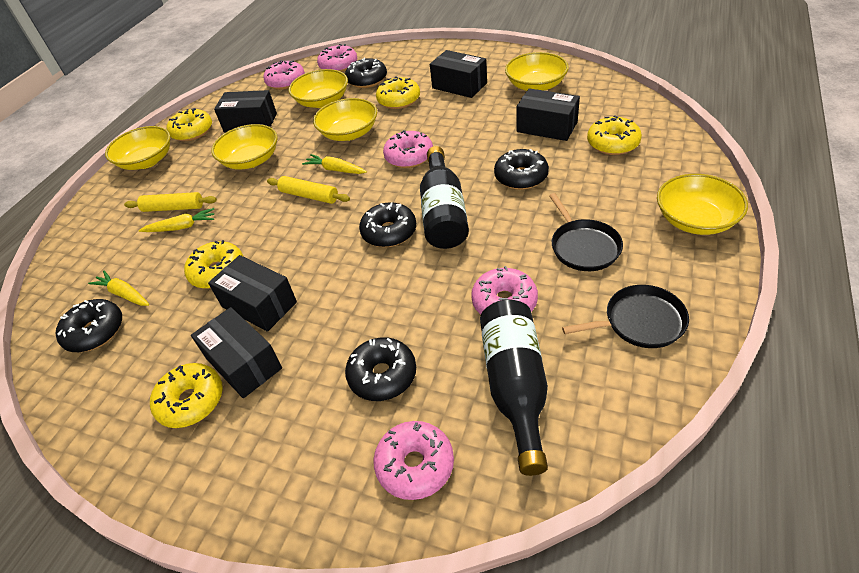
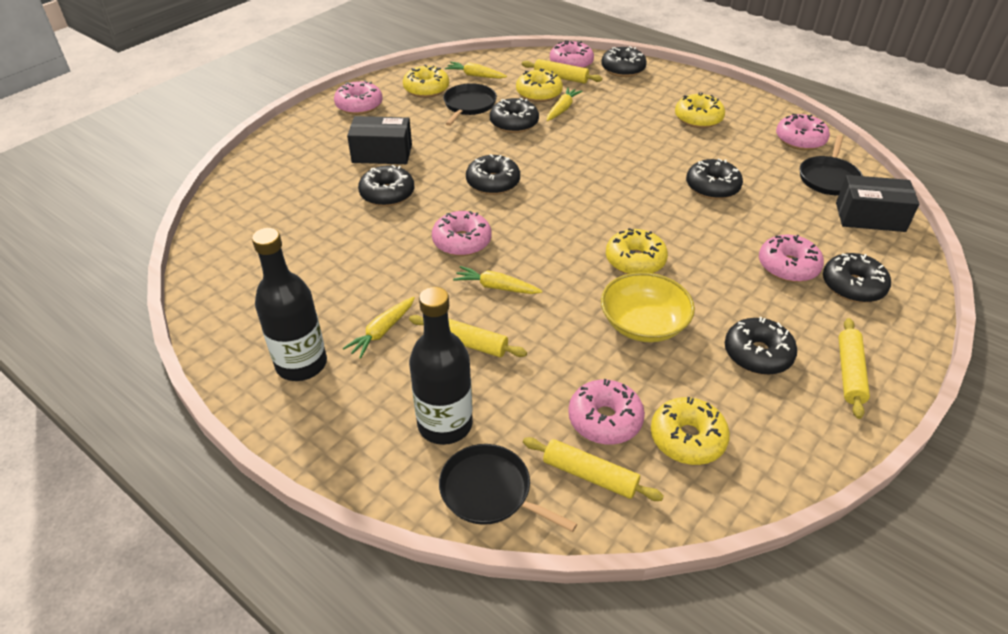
black box: [191,307,282,398] [208,255,297,332] [214,90,277,133] [430,50,487,98] [516,88,580,141] = 5 -> [347,116,412,164] [836,175,919,232] = 2
black donut: [55,299,122,352] [345,58,387,88] [345,337,416,401] [359,202,416,247] [494,149,549,190] = 5 -> [358,165,414,207] [466,154,520,195] [490,98,539,133] [601,46,647,77] [686,158,743,199] [725,317,797,375] [823,253,891,303] = 7
black pan: [549,193,623,271] [562,285,689,348] = 2 -> [439,444,577,532] [443,83,497,126] [800,135,863,195] = 3
pink donut: [263,60,305,90] [317,44,357,72] [373,421,454,500] [383,130,433,168] [471,266,538,315] = 5 -> [334,81,383,115] [432,211,492,256] [550,40,594,68] [568,379,645,444] [759,234,824,282] [776,114,830,150] = 6
yellow bowl: [105,126,171,170] [211,124,278,169] [289,69,348,108] [313,98,377,141] [505,52,569,91] [657,174,748,235] = 6 -> [601,272,695,342] = 1
yellow carrot: [88,271,149,306] [139,208,214,232] [302,154,367,174] = 3 -> [343,297,415,359] [445,62,507,79] [453,266,542,294] [547,87,583,121] = 4
yellow rolling pin: [124,192,217,212] [267,176,350,204] = 2 -> [409,315,527,357] [522,59,602,84] [523,437,664,501] [838,318,870,419] = 4

